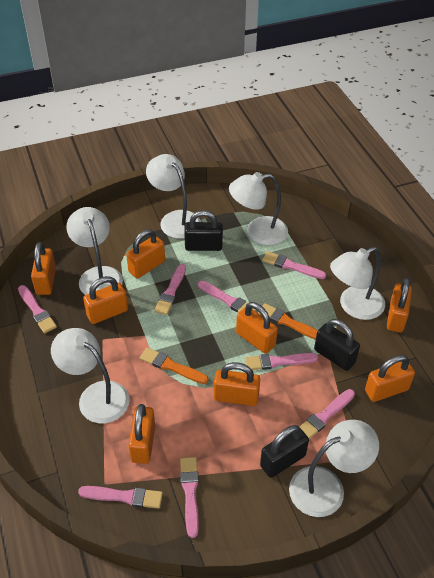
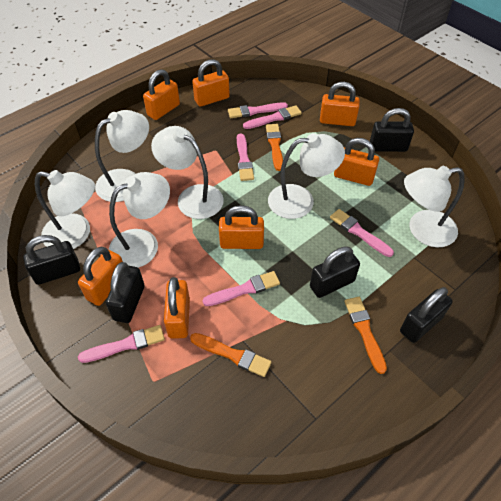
black padlock: [184,210,223,251] [260,425,309,478] [314,319,360,371] = 3 -> [23,235,80,285] [106,262,145,323] [310,247,360,298] [370,108,414,152] [400,287,453,343] = 5
orange brush: [140,347,209,384] [258,303,318,340] = 2 -> [190,333,271,377] [266,124,283,171] [344,297,387,374] = 3
orange padlock: [31,242,56,295] [83,276,128,324] [126,229,165,278] [128,404,155,464] [214,362,260,406] [236,302,278,354] [365,355,415,402] [387,278,412,332] = 8 -> [78,247,123,306] [143,69,180,120] [164,277,190,339] [192,59,230,107] [219,205,264,249] [320,82,360,126] [334,138,379,186] = 7
pink brush: [18,285,57,333] [78,486,163,509] [154,264,186,315] [180,457,199,538] [198,281,257,312] [245,353,318,370] [262,251,326,279] [299,389,355,439] = 8 -> [78,325,165,363] [202,271,280,306] [228,102,288,118] [237,133,254,181] [243,105,302,129] [330,209,394,257] = 6

